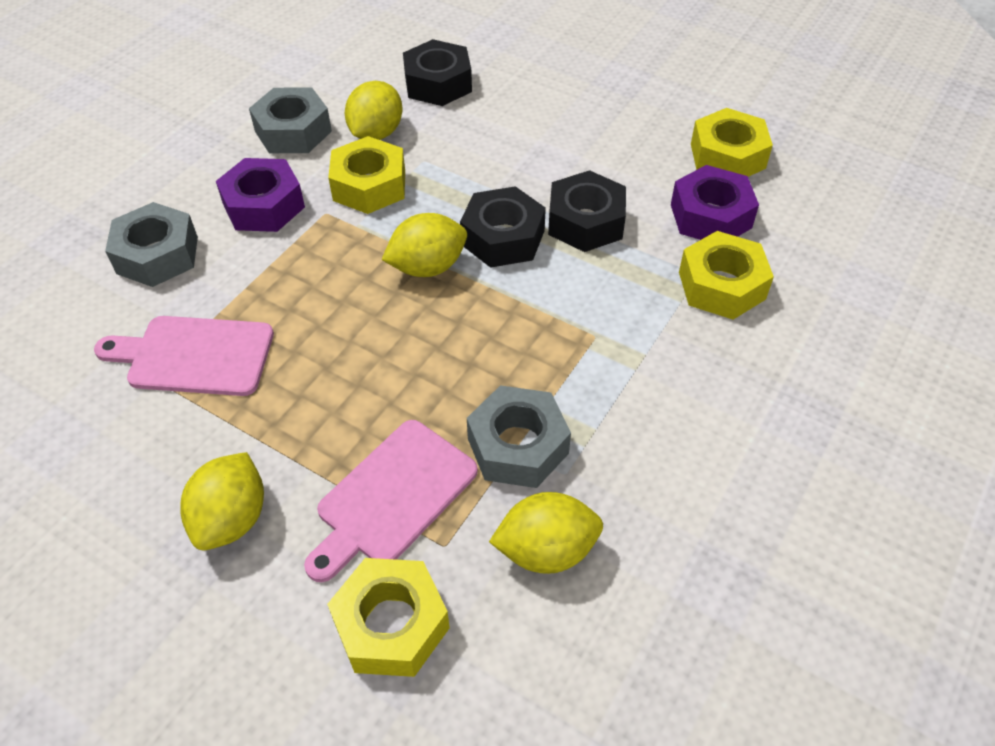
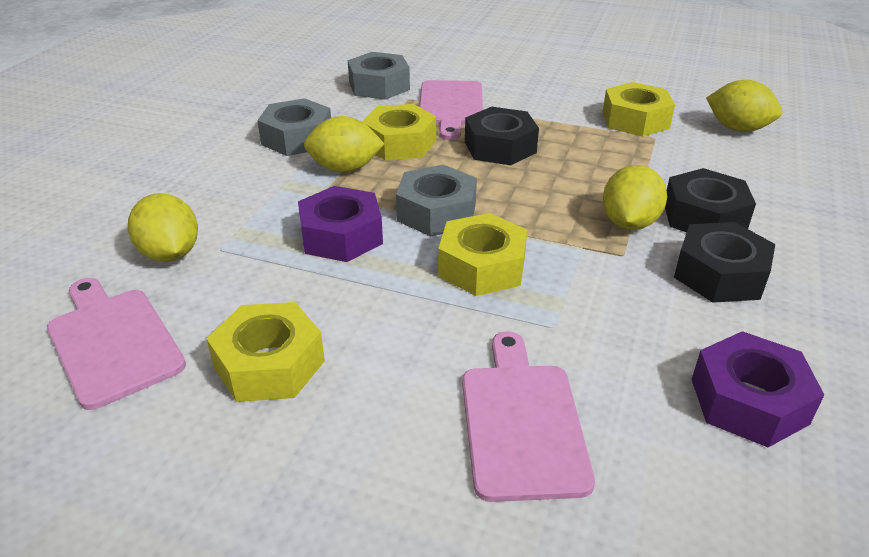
pink cutting board: [94,316,274,396] [304,420,478,582] = 2 -> [47,278,186,410] [419,80,483,140] [462,331,595,502] = 3

